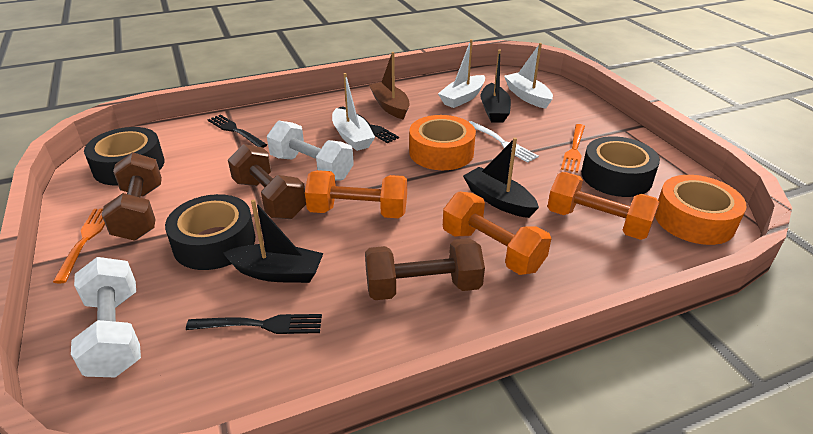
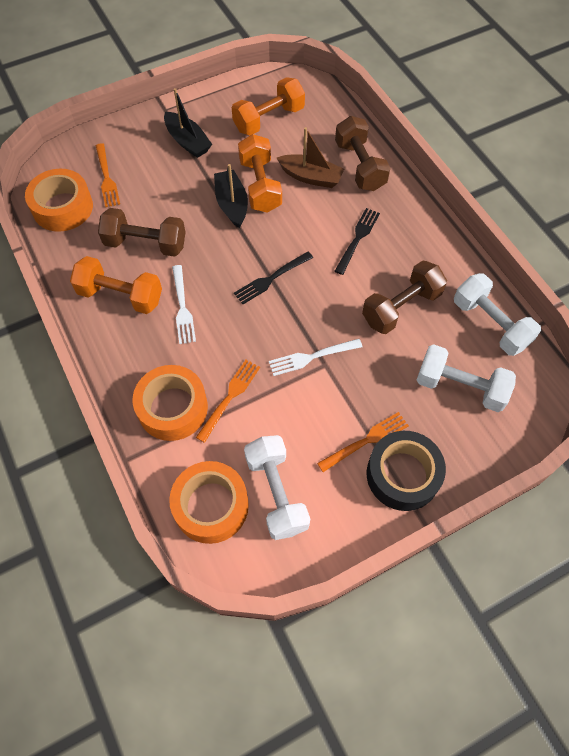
black boat: [223,199,324,283] [463,137,539,218] [481,50,511,123] = 3 -> [164,88,212,158] [214,164,248,228] = 2
black fork: [186,314,322,334] [207,115,267,148] [339,106,399,143] = 3 -> [234,252,313,304] [335,208,380,275] = 2
black tape: [84,127,165,186] [165,194,255,270] [581,136,660,197] = 3 -> [367,431,446,511] = 1
orange fork: [53,208,105,283] [561,124,585,173] = 2 -> [96,143,120,207] [196,360,260,443] [317,412,409,472] = 3
orange tape: [409,115,476,170] [655,175,747,245] = 2 -> [25,169,93,232] [133,365,208,441] [169,461,249,544] = 3
white boat: [332,73,375,151] [438,39,485,108] [504,43,553,109] = 3 -> none = 0
white dumbbell: [71,257,141,377] [267,121,354,181] = 2 -> [244,435,310,540] [417,344,516,412] [454,273,541,356] = 3
white fork: [469,121,539,163] = 1 -> [172,265,196,344] [269,339,363,376] = 2

